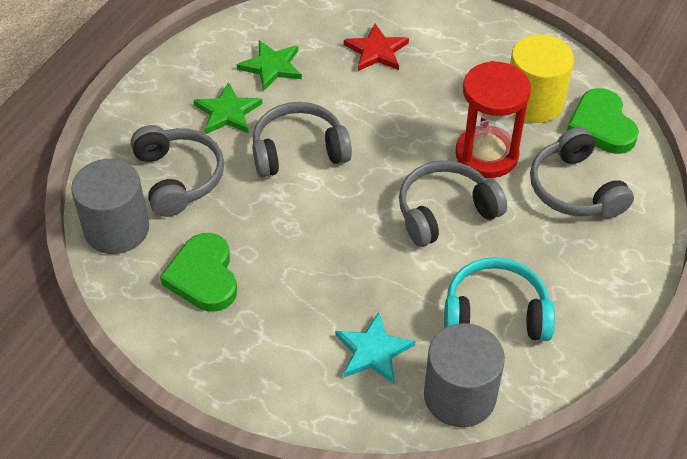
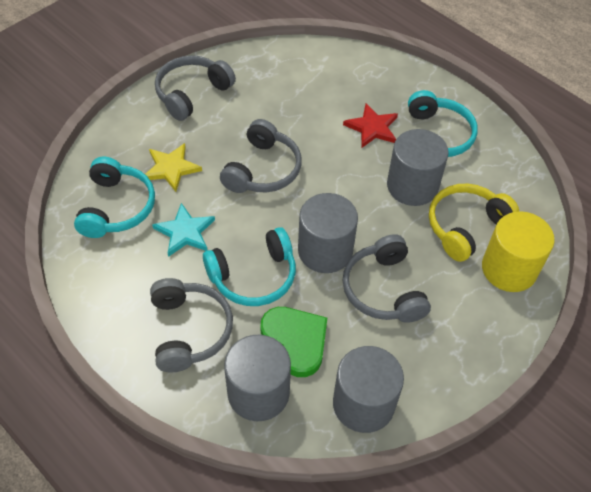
green heart: [160,233,237,312] [567,88,639,154] = 2 -> [261,307,327,377] = 1
green star: [194,82,263,135] [237,40,302,91] = 2 -> none = 0
grey cylinder: [71,159,149,254] [424,323,505,427] = 2 -> [224,335,291,421] [298,193,358,273] [333,346,404,433] [387,129,449,206] = 4
red hourglass: [456,61,531,178] = 1 -> none = 0
turquoise headphones: [444,257,555,341] = 1 -> [74,157,155,238] [203,227,296,306] [408,90,478,157] = 3
yellow headphones: none = 0 -> [429,184,519,262] = 1
yellow star: none = 0 -> [145,143,202,192] = 1

